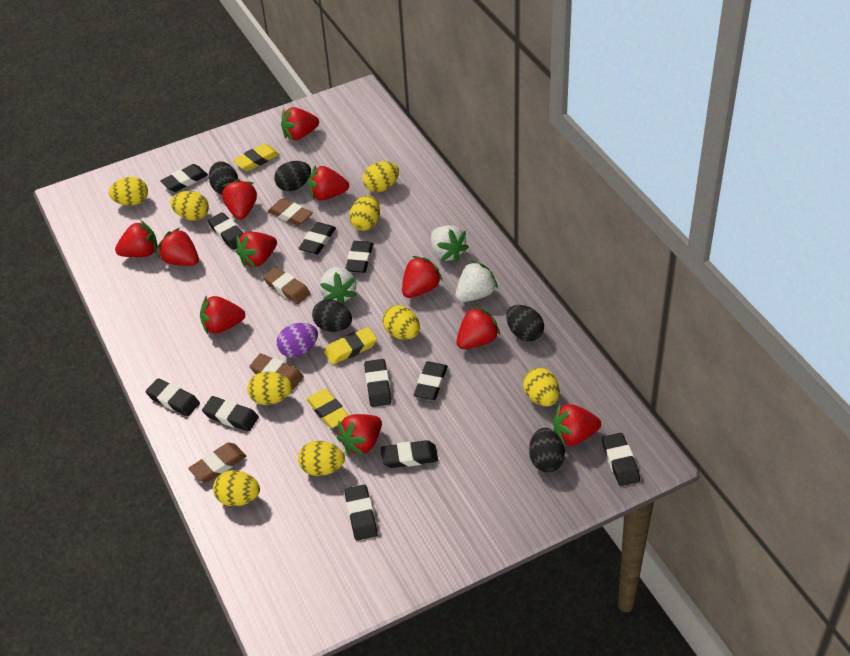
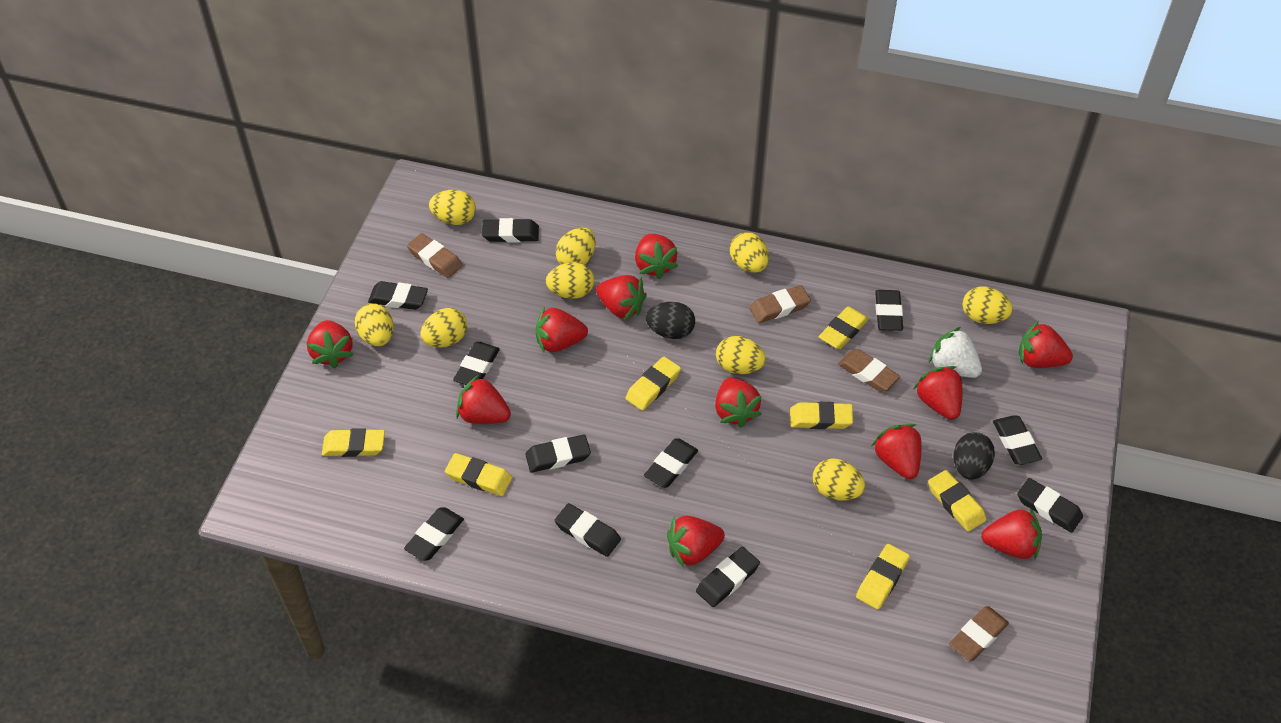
black egg: [209,162,238,194] [274,161,311,191] [312,299,352,332] [506,305,544,341] [529,428,565,472] = 5 -> [646,302,695,339] [954,432,995,480] = 2
purple egg: [277,323,318,358] = 1 -> none = 0
white strawberry: [319,267,357,304] [431,225,469,262] [455,260,498,302] = 3 -> [929,327,982,378] = 1
yellow eraser: [233,144,279,171] [306,389,349,428] [324,327,377,364] = 3 -> [322,428,385,457] [445,453,512,496] [625,357,681,411] [790,402,853,429] [819,306,869,349] [856,544,910,609] [928,470,986,532] = 7

